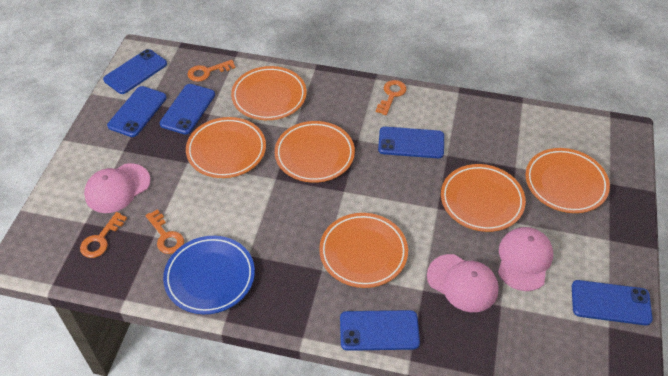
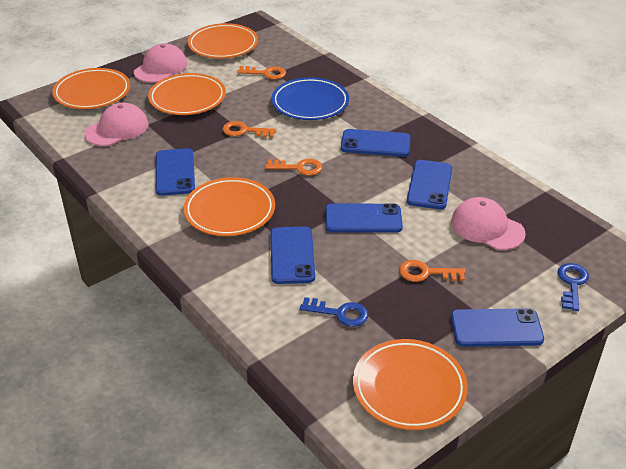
blue key: none = 0 -> [300,297,368,327] [558,263,589,311] = 2
orange plate: [186,117,266,178] [231,66,307,120] [275,121,355,183] [319,213,408,288] [441,164,526,232] [526,148,610,213] = 6 -> [52,68,130,109] [148,73,226,115] [183,177,275,236] [188,23,258,58] [353,339,468,430] = 5

